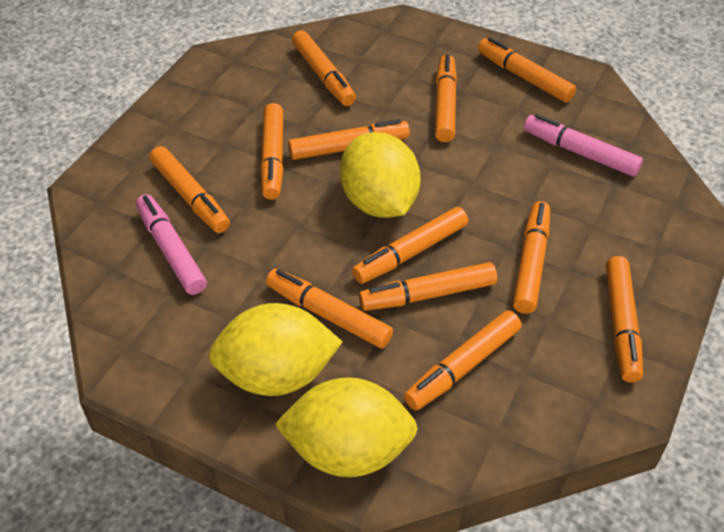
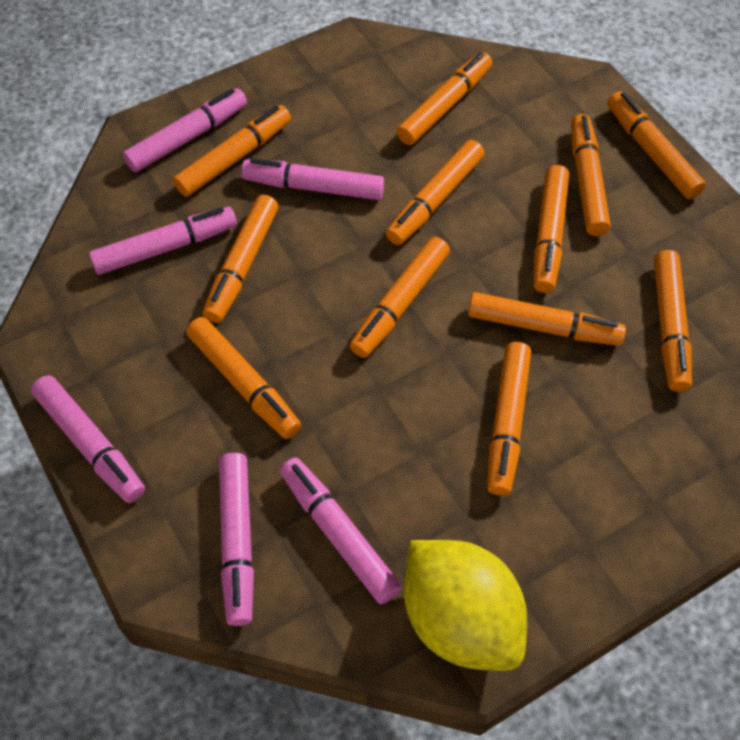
pink marker: [136,194,207,295] [524,114,643,177] = 2 -> [31,375,145,503] [89,207,237,275] [123,88,247,172] [219,453,254,626] [241,158,384,200] [280,458,402,605] = 6
yellow lemon: [208,303,342,396] [275,377,418,477] [340,132,421,218] = 3 -> [404,540,527,671] = 1

